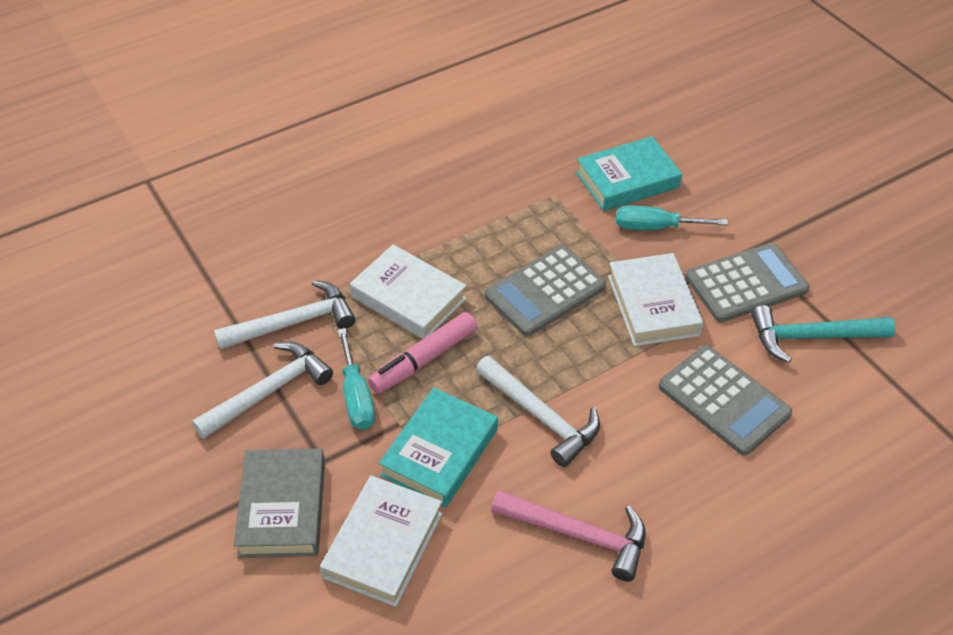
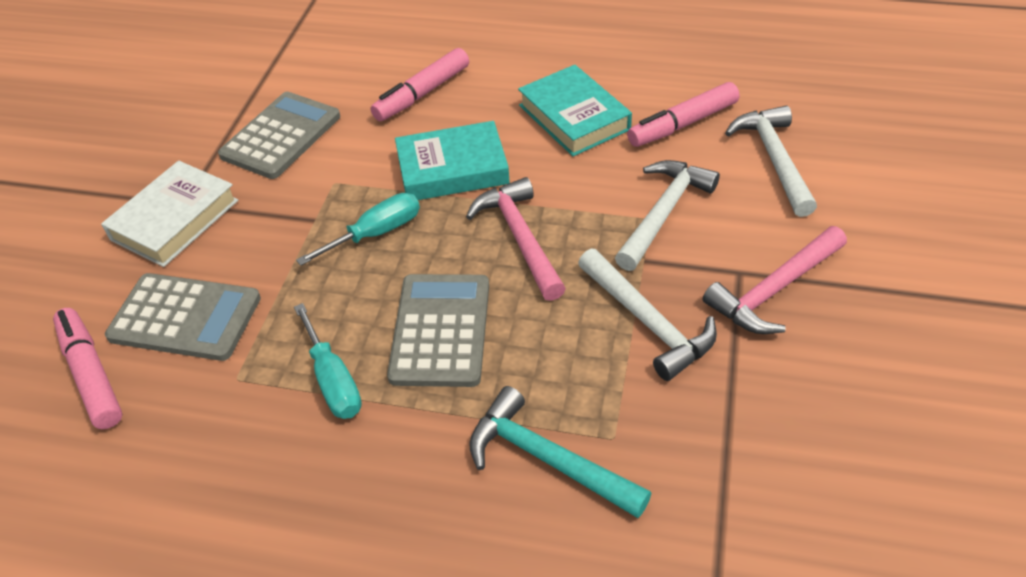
grey book: [233,448,325,558] = 1 -> none = 0
pink hammer: [491,490,646,581] = 1 -> [466,177,566,301] [703,226,847,334] = 2
pink marker: [368,312,477,394] = 1 -> [53,308,122,429] [371,48,469,121] [627,82,739,147] = 3
white book: [320,475,442,607] [350,244,466,339] [608,253,703,346] = 3 -> [101,161,238,267] = 1

